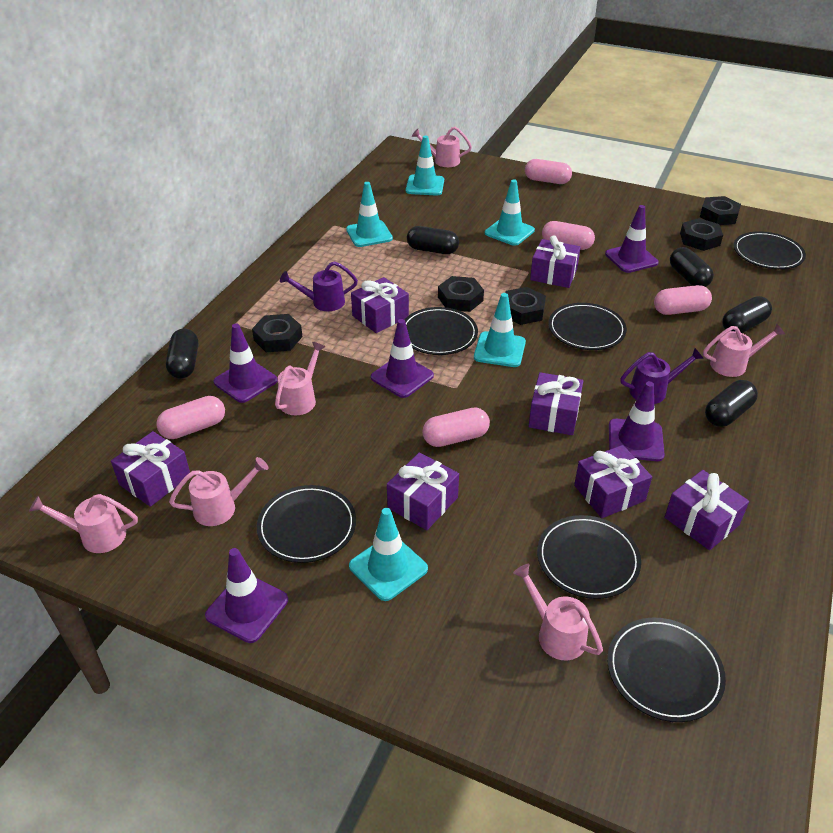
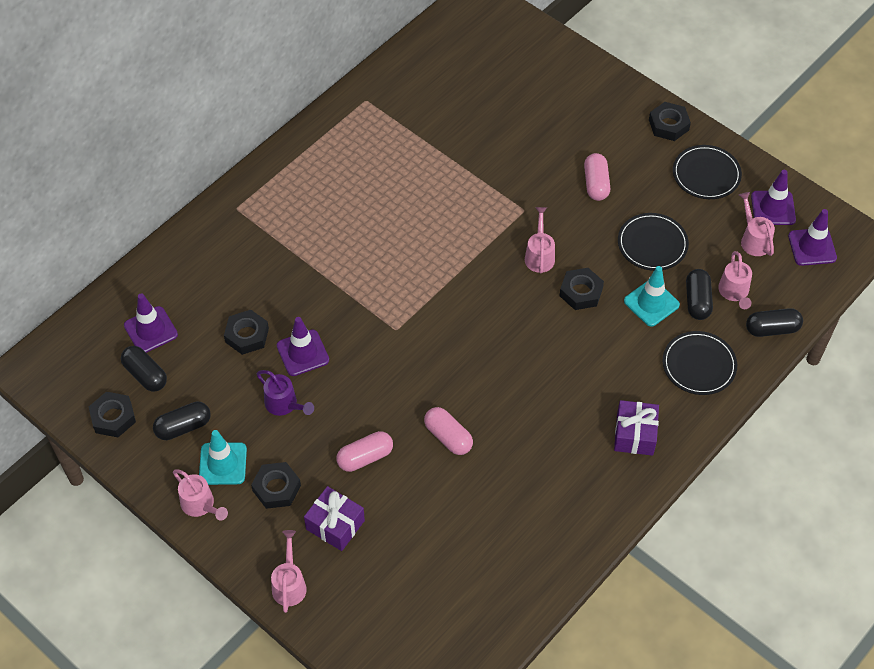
black capsule: [166,328,198,379] [407,226,459,254] [670,247,714,287] [705,380,758,427] [722,296,772,333] = 5 -> [121,346,167,392] [153,402,211,440] [686,269,713,320] [746,308,803,337] = 4
black plate: [257,485,356,563] [404,307,478,355] [537,515,641,599] [548,303,627,350] [607,618,726,722] [734,231,806,269] = 6 -> [618,213,689,271] [663,331,737,395] [673,145,742,199] = 3
pink capsule: [156,396,225,439] [422,407,490,447] [525,159,572,184] [542,221,595,250] [654,285,712,315] = 5 -> [336,431,393,472] [424,407,473,455] [584,153,610,201] = 3
pink watering can: [29,494,138,553] [169,457,269,526] [275,342,326,415] [412,127,472,167] [513,564,603,661] [703,323,785,377] = 6 -> [173,469,228,521] [271,530,307,613] [525,207,555,274] [718,251,752,309] [739,192,775,256] = 5
purple gift: [111,431,190,507] [351,277,409,333] [387,452,459,530] [528,372,583,435] [530,235,581,288] [574,445,652,518] [665,470,749,550] = 7 -> [304,486,365,551] [614,400,659,456] = 2
purple traffic cone: [205,548,288,643] [213,324,278,403] [371,319,434,398] [605,205,659,273] [609,381,665,461] = 5 -> [124,294,178,353] [277,317,329,376] [751,170,796,225] [788,209,837,266] = 4
purple watering can: [280,261,358,311] [620,348,704,404] = 2 -> [257,370,314,416] = 1
turquoise traffic cone: [346,182,393,247] [349,508,428,601] [406,136,444,196] [474,293,526,367] [485,179,535,246] = 5 -> [199,430,247,485] [624,266,680,327] = 2

